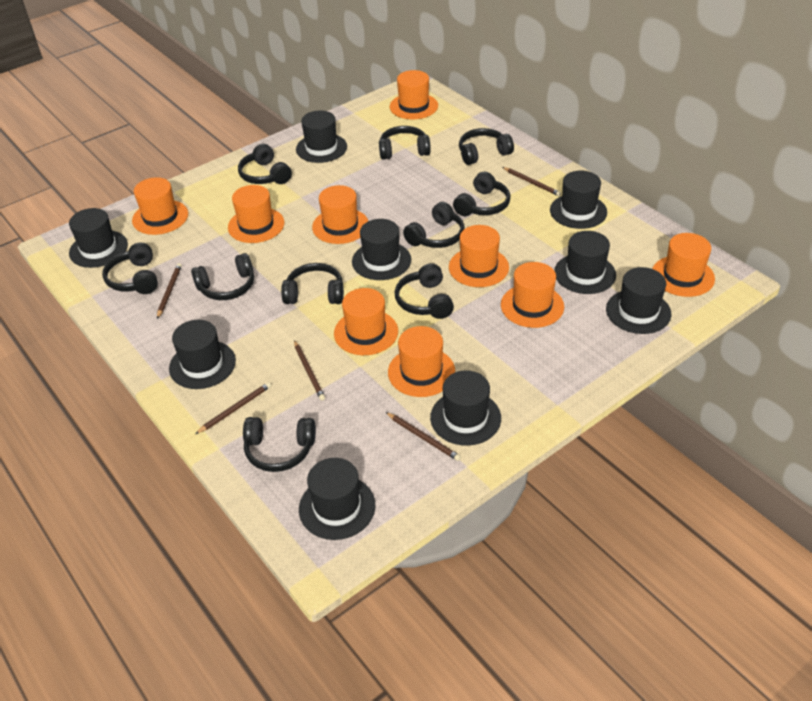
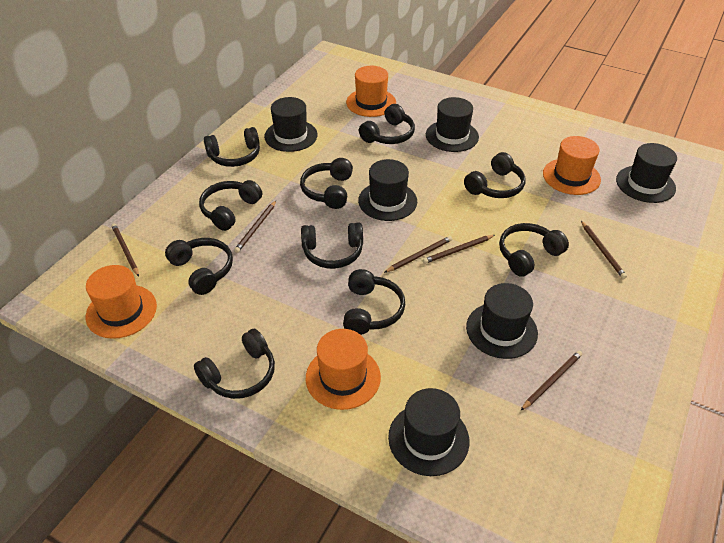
black hat: [69,208,128,268] [169,320,236,389] [296,110,347,163] [299,458,376,540] [352,219,411,280] [430,370,501,446] [550,171,607,229] [554,231,616,294] [606,267,671,334] = 9 -> [264,97,318,152] [358,159,417,221] [388,388,469,476] [426,97,479,152] [466,283,538,359] [616,143,677,203] = 6
brown pencil: [157,263,182,319] [195,382,271,434] [294,340,325,400] [386,412,461,461] [503,167,561,196] = 5 -> [111,224,139,277] [234,201,276,253] [384,236,452,273] [423,235,495,264] [520,351,582,411] [581,221,627,279] = 6
orange hat: [132,177,188,235] [228,185,284,243] [312,185,368,244] [334,288,398,355] [388,326,455,397] [390,70,438,119] [449,225,509,287] [501,262,564,328] [652,233,715,297] = 9 -> [86,265,157,339] [306,329,381,410] [346,66,396,117] [543,136,601,195] = 4

